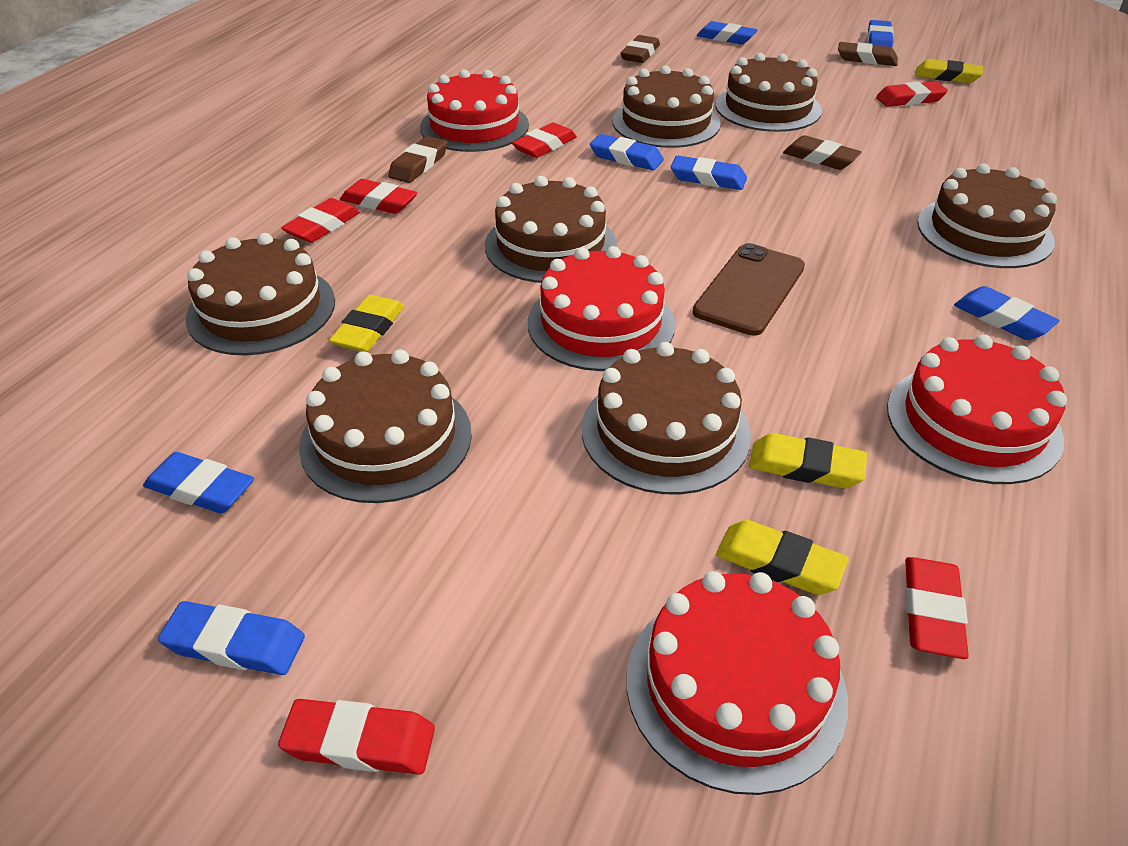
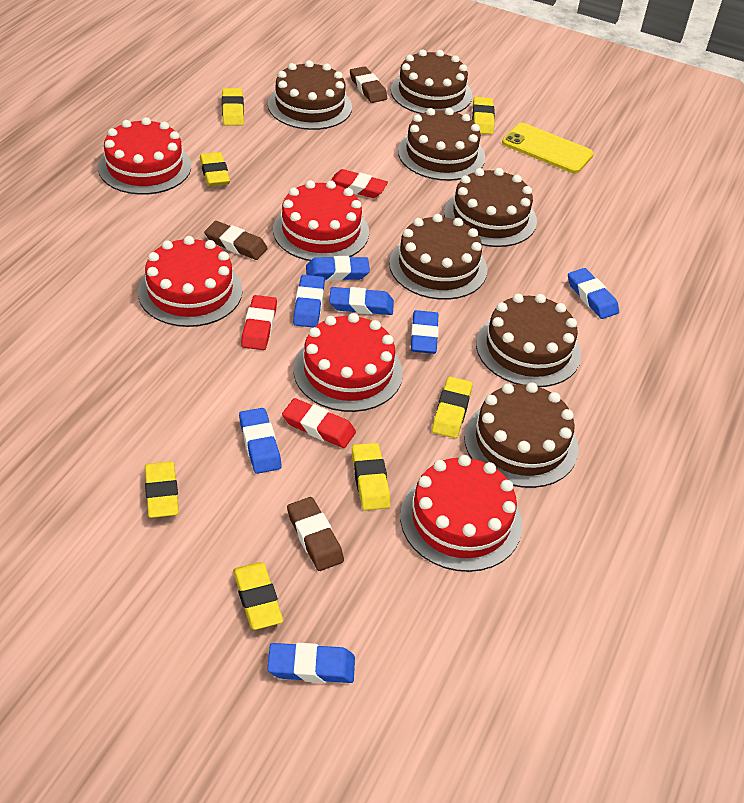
brown eraser: [388,136,448,183] [621,35,660,63] [783,135,862,170] [838,42,898,66] = 4 -> [204,221,268,260] [287,497,344,571] [350,66,387,103] = 3
brown phone: [693,243,805,336] = 1 -> none = 0
red cake: [420,69,529,152] [528,246,675,371] [626,571,848,795] [887,335,1067,484] = 4 -> [98,117,191,195] [138,236,242,327] [273,180,369,261] [294,313,403,412] [400,455,523,572] = 5
red eraser: [278,699,435,775] [281,198,360,243] [340,179,417,214] [512,122,577,158] [876,81,948,107] [905,557,969,659] = 6 -> [241,295,277,350] [282,398,356,448] [331,169,388,198] = 3
yellow eraser: [329,295,404,352] [716,520,849,595] [749,433,867,488] [915,59,983,83] = 4 -> [145,461,179,518] [200,152,230,186] [222,88,244,126] [233,562,283,630] [352,443,391,511] [432,377,473,438] [472,97,495,135] = 7
yellow phone: none = 0 -> [502,123,594,173] = 1

